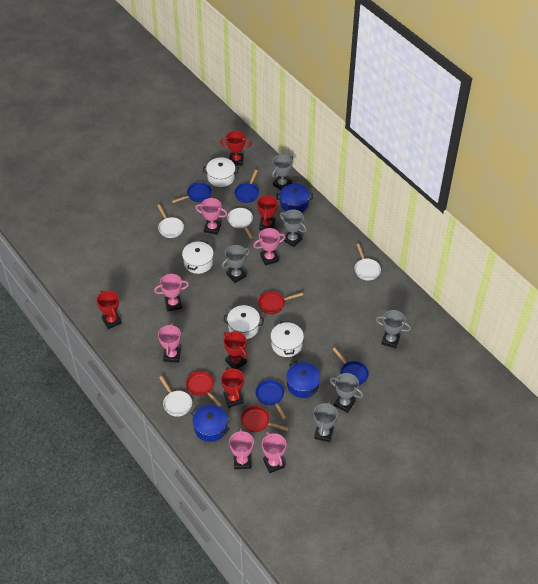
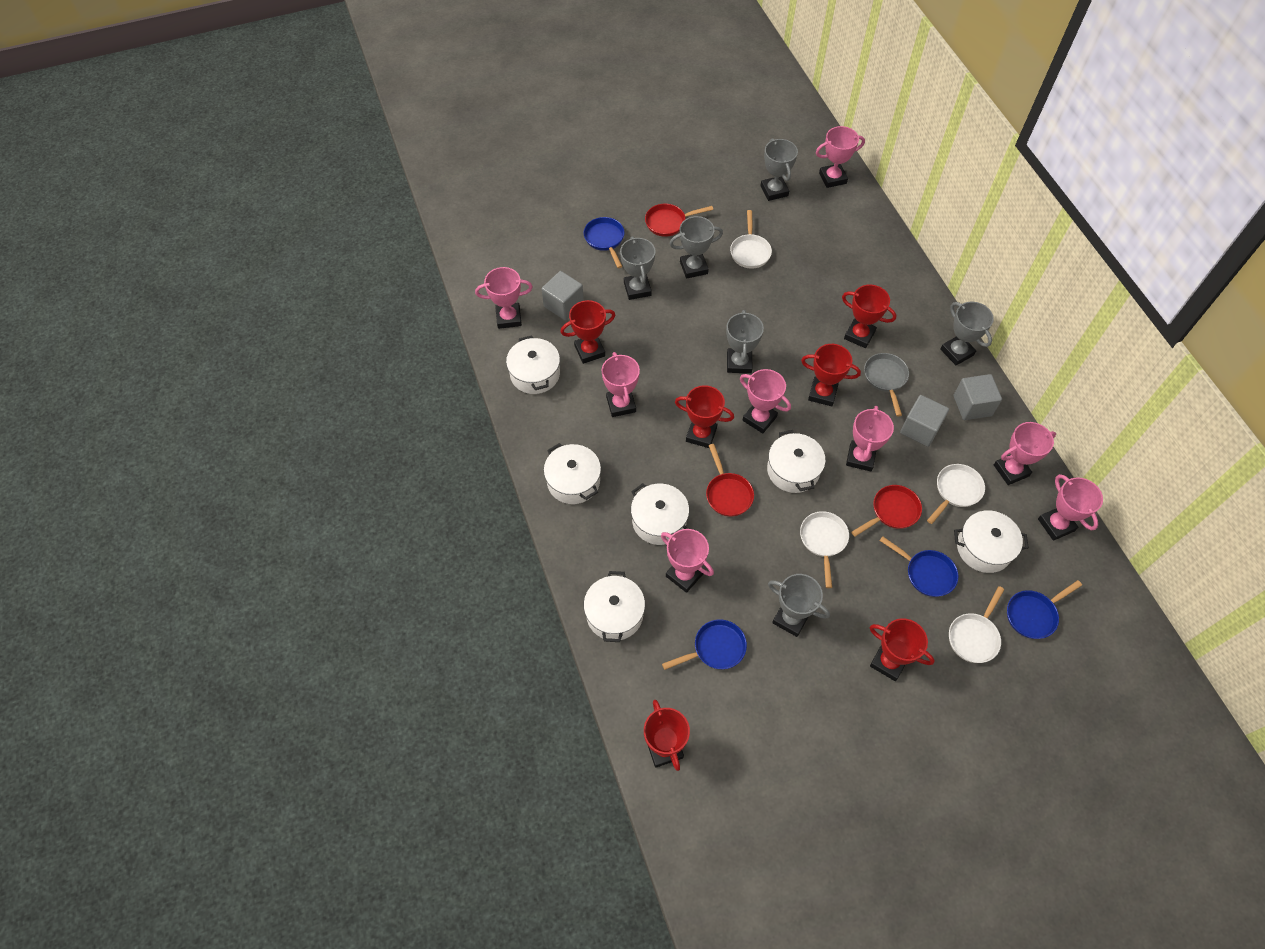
blue pot: [191,404,230,442] [276,184,313,212] [286,361,321,398] = 3 -> none = 0
grey cube: none = 0 -> [542,271,584,320] [900,395,949,447] [953,374,1002,420] = 3
grey pan: none = 0 -> [864,353,909,416] = 1
pink trophy: [154,274,189,311] [158,323,181,363] [195,198,228,235] [229,428,254,469] [253,228,286,266] [262,432,286,473] = 6 -> [475,267,533,329] [602,352,640,417] [661,529,714,593] [740,369,791,433] [816,126,865,188] [846,406,894,471] [994,422,1056,485] [1038,474,1103,541] = 8
red trophy: [96,291,122,329] [220,131,252,166] [221,367,244,408] [224,331,247,369] [257,194,278,230] = 5 -> [560,300,616,364] [644,700,690,771] [675,385,734,448] [801,344,861,406] [842,285,896,348] [870,618,935,681] = 6
white pot: [182,240,214,274] [203,157,239,187] [223,305,264,339] [271,321,304,357] = 4 -> [506,335,560,394] [544,443,601,504] [584,571,645,642] [631,483,689,545] [767,430,826,493] [954,510,1029,573] = 6

